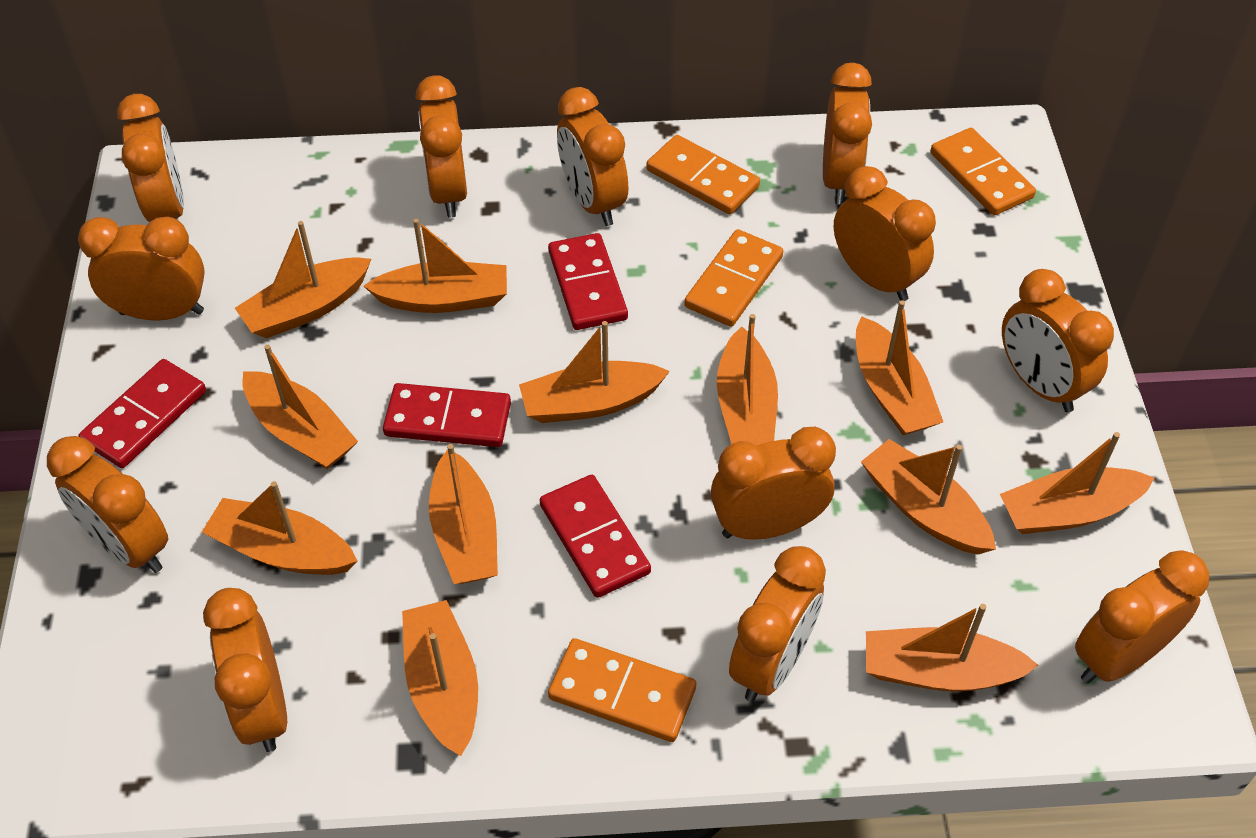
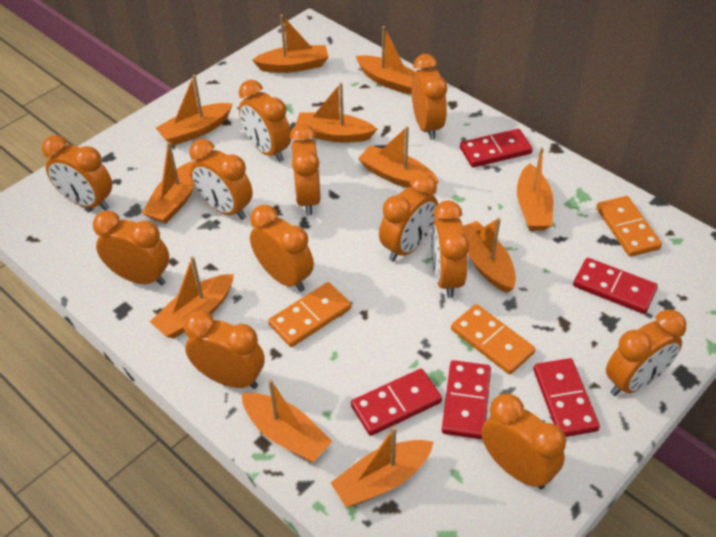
orange boat: [202,481,358,575] [235,221,371,338] [242,344,358,469] [364,219,507,313] [402,600,478,756] [429,444,498,584] [519,321,670,423] [717,314,778,446] [856,300,943,435] [861,439,996,554] [866,604,1038,691] [1000,432,1154,534] = 12 -> [142,142,194,224] [150,256,234,339] [156,75,233,146] [241,379,332,462] [252,14,329,73] [295,83,377,142] [331,427,434,507] [356,26,415,95] [358,126,439,188] [463,218,516,293] [517,147,553,231] = 11
orange domino: [548,638,696,742] [646,135,760,214] [684,229,783,327] [930,128,1036,215] = 4 -> [268,282,351,347] [451,304,535,375] [596,196,662,257] = 3
red domino: [79,359,206,468] [383,383,511,447] [540,475,651,598] [548,233,628,330] = 4 -> [351,369,442,436] [442,360,491,439] [460,129,533,167] [533,358,600,437] [573,258,658,314] = 5

